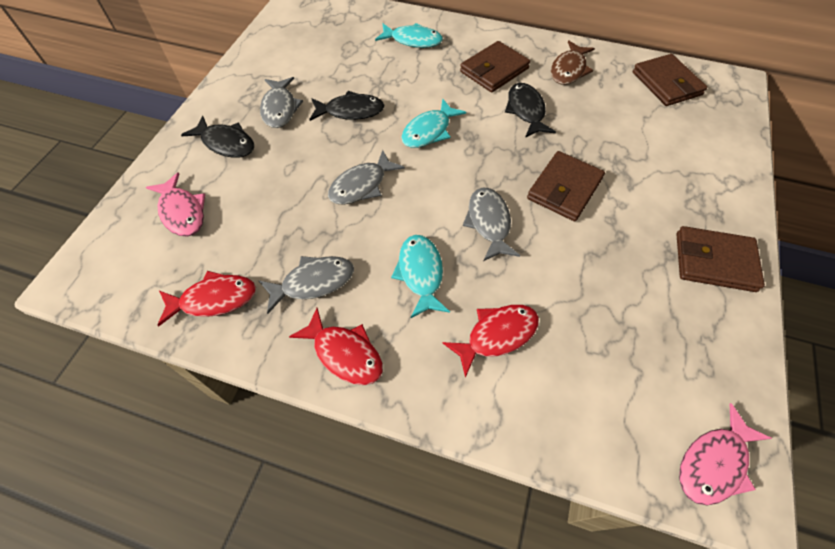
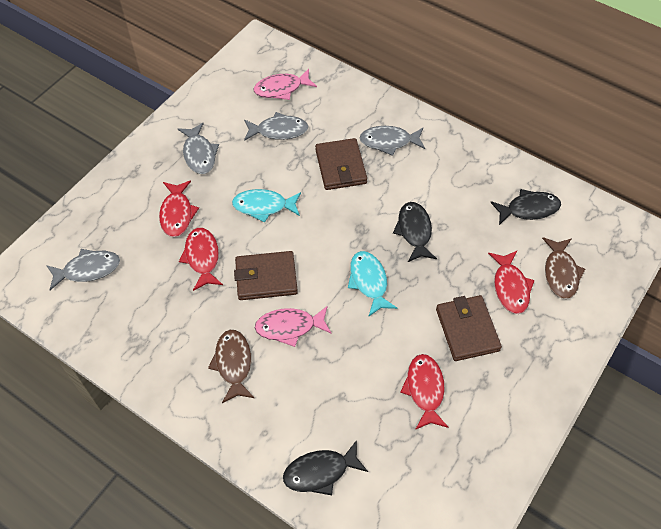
brown fish: [551,40,595,85] = 1 -> [208,330,254,403] [542,237,585,299] = 2
brown wallet: [460,41,530,92] [527,151,605,221] [633,54,707,106] [676,226,765,292] = 4 -> [234,251,298,300] [315,138,367,190] [436,295,502,361] = 3
red fish: [157,271,256,326] [289,308,383,385] [442,305,539,378] = 3 -> [159,181,199,237] [179,228,223,291] [400,354,448,430] [488,251,535,314] = 4
turquoise fish: [375,23,443,48] [391,235,450,319] [401,99,466,148] = 3 -> [232,189,301,223] [348,251,397,317] = 2

